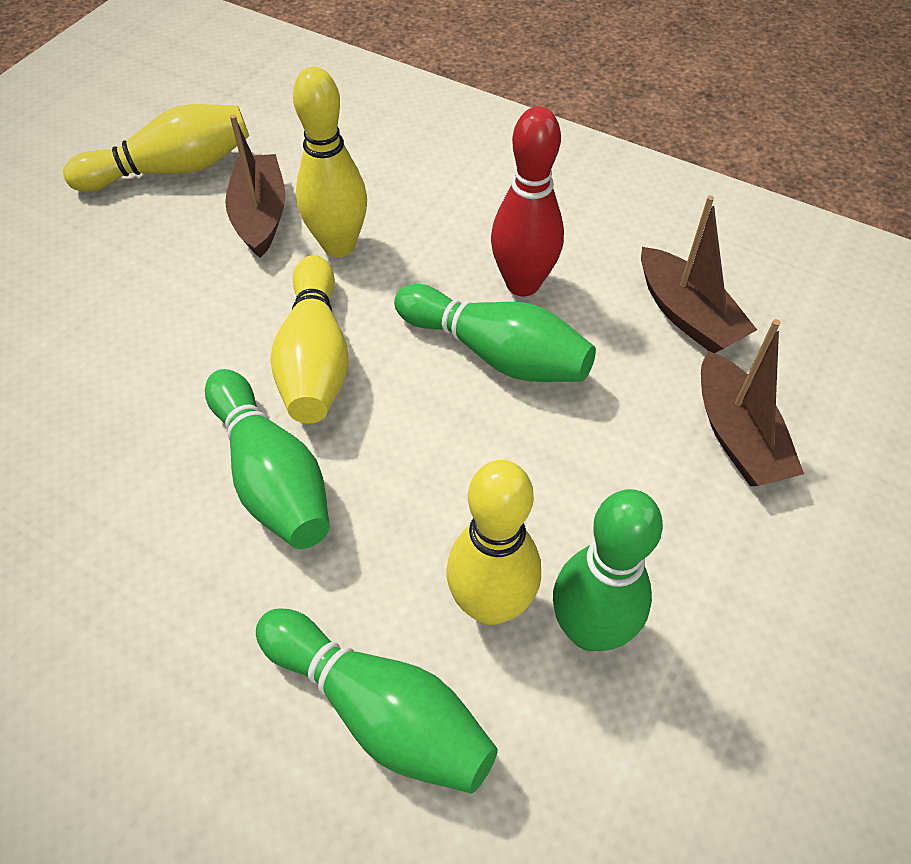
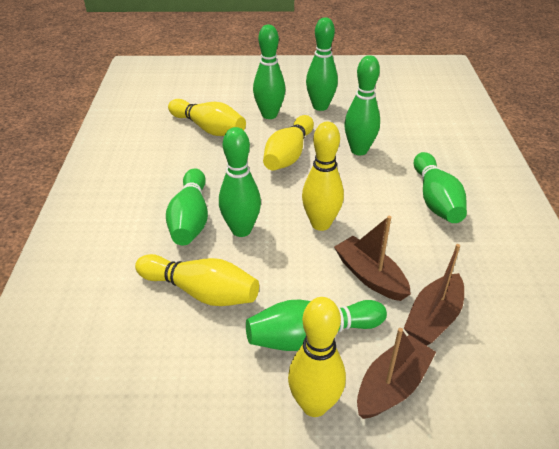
green bowling pin: [205,369,330,549] [256,608,498,794] [394,284,596,382] [553,489,663,651] = 4 -> [166,168,208,246] [219,127,261,237] [246,300,387,351] [253,24,285,119] [306,17,338,111] [344,55,380,155] [414,152,467,223] = 7
red bowling pin: [491,106,564,296] = 1 -> none = 0
yellow bowling pin: [63,104,249,192] [270,255,349,424] [293,67,367,257] [447,460,541,625] = 4 -> [135,254,259,306] [168,99,246,136] [263,115,314,170] [288,297,346,417] [302,122,344,231] = 5

